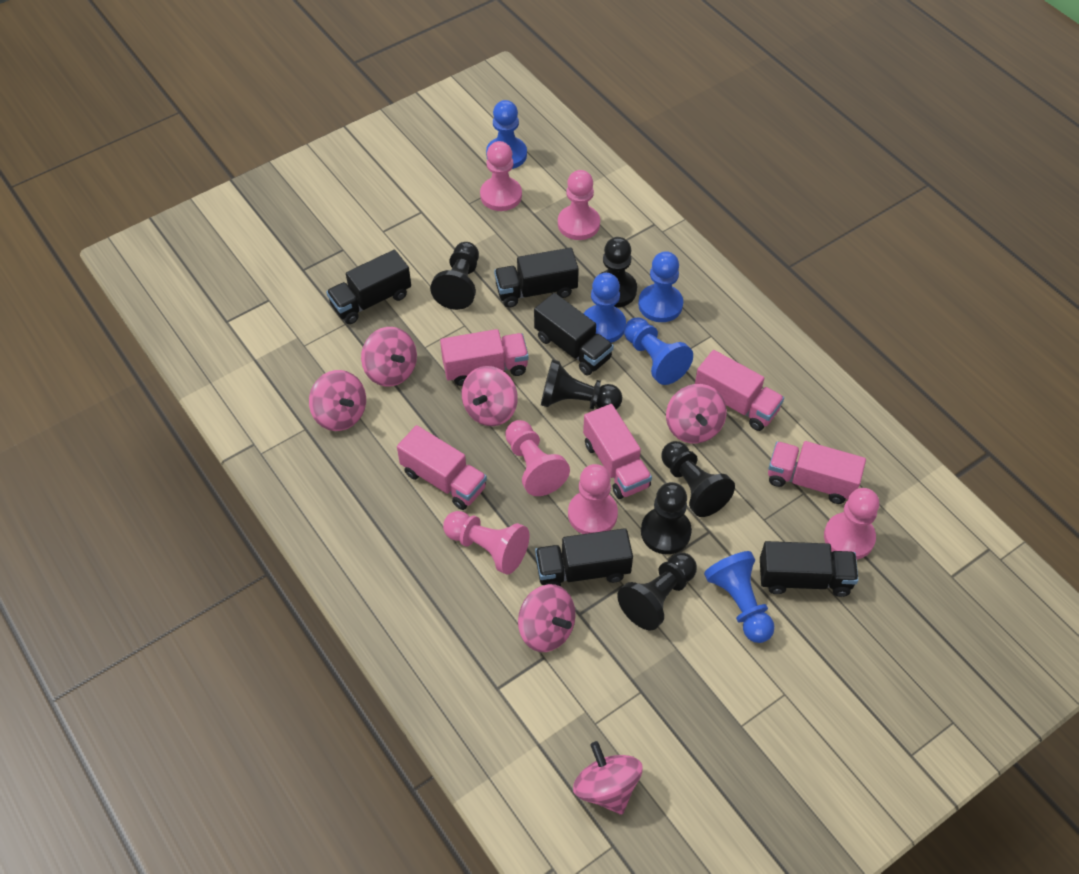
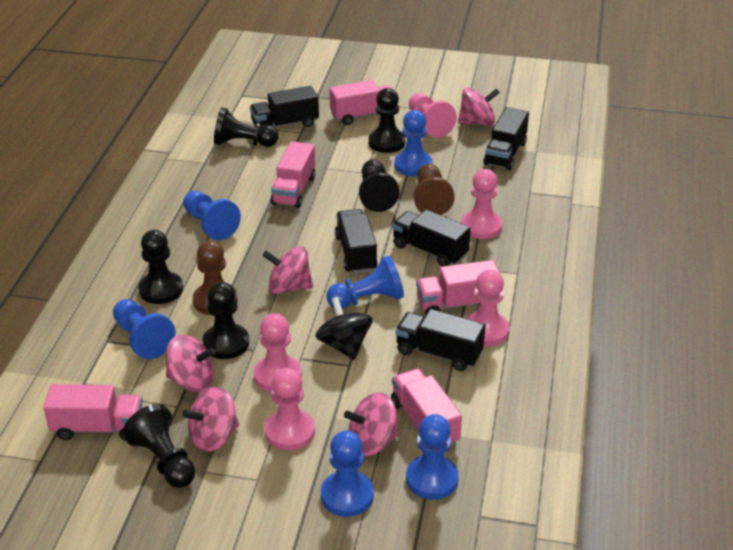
black spinning top: none = 0 -> [315,297,373,360] = 1
blue pawn: [486,100,527,169] [583,273,626,343] [624,317,693,385] [638,251,683,322] [704,551,775,643] = 5 -> [113,299,175,359] [183,191,241,240] [321,430,374,517] [326,256,404,309] [394,110,433,176] [406,414,459,500] = 6
brown pawn: none = 0 -> [193,240,238,315] [414,164,455,215] = 2
pink pawn: [443,511,530,574] [480,141,522,211] [505,420,570,496] [558,170,600,240] [568,464,618,534] [824,488,879,560] = 6 -> [254,313,302,392] [265,368,315,451] [409,93,457,138] [461,169,502,239] [466,270,509,346] = 5
pink spinning top: [309,370,366,431] [361,327,417,387] [462,366,518,426] [518,584,576,652] [573,741,643,815] [666,384,727,443] = 6 -> [165,335,216,393] [182,387,239,452] [262,246,313,294] [344,393,399,456] [458,87,500,125] = 5

